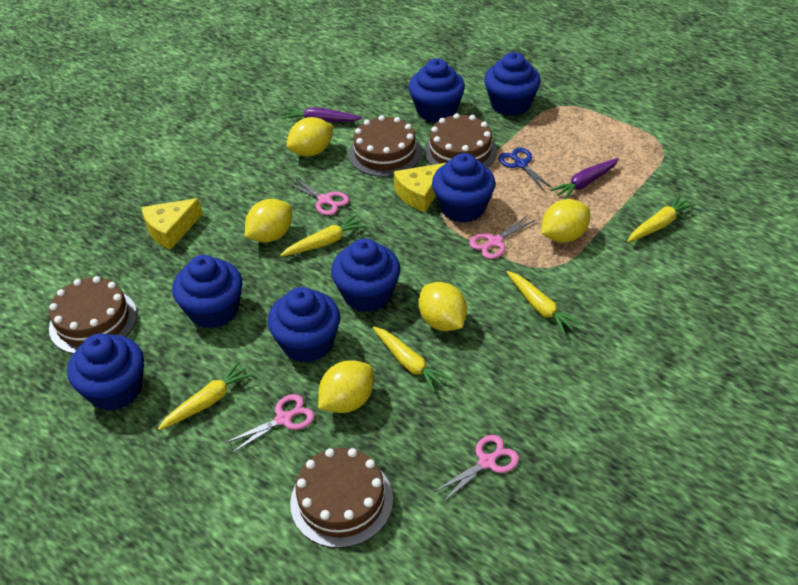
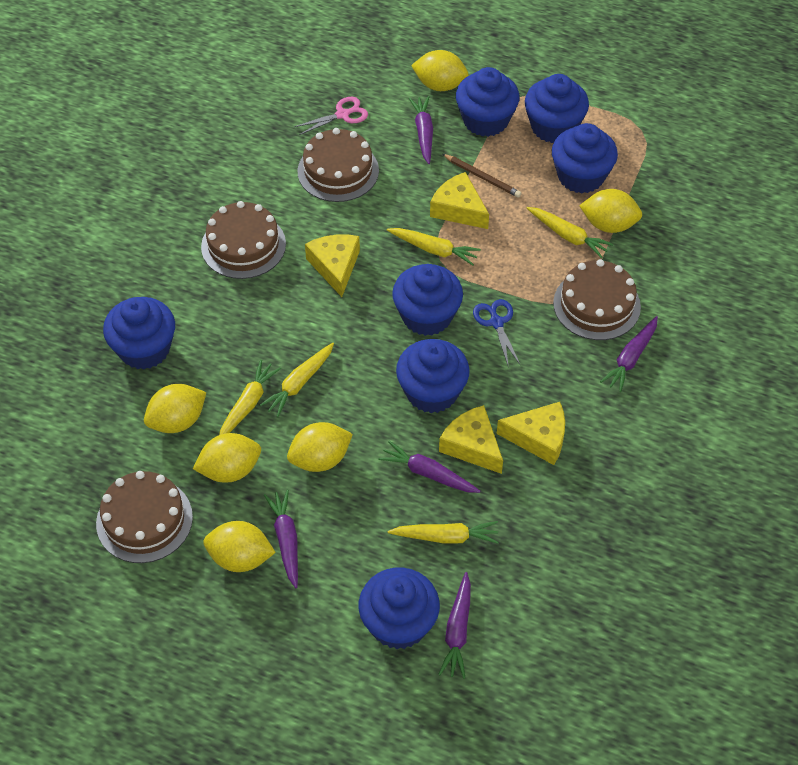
brown pencil: none = 0 -> [442,154,521,198] = 1
pink scissors: [225,394,315,453] [286,177,349,215] [434,435,519,502] [469,215,535,259] = 4 -> [294,97,368,135] = 1
purple carrot: [282,107,362,122] [550,158,619,200] = 2 -> [264,490,298,588] [378,441,480,493] [409,96,433,164] [438,572,471,679] [600,316,658,392] = 5
yellow cheese: [142,198,203,250] [393,163,446,212] = 2 -> [305,234,360,297] [430,172,489,229] [439,405,503,474] [497,402,565,465] = 4
yellow lemon: [245,199,292,243] [287,117,333,156] [318,360,374,413] [418,282,467,331] [541,199,590,243] = 5 -> [144,384,206,433] [193,433,261,483] [203,521,276,572] [287,422,353,472] [411,50,469,91] [579,189,642,233] = 6

